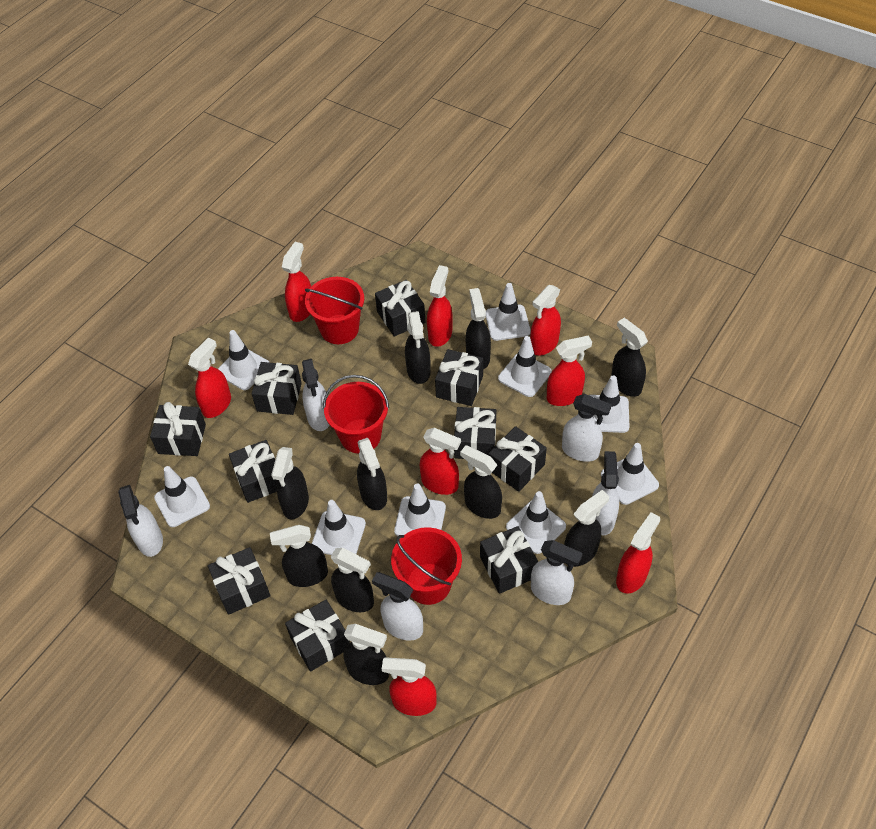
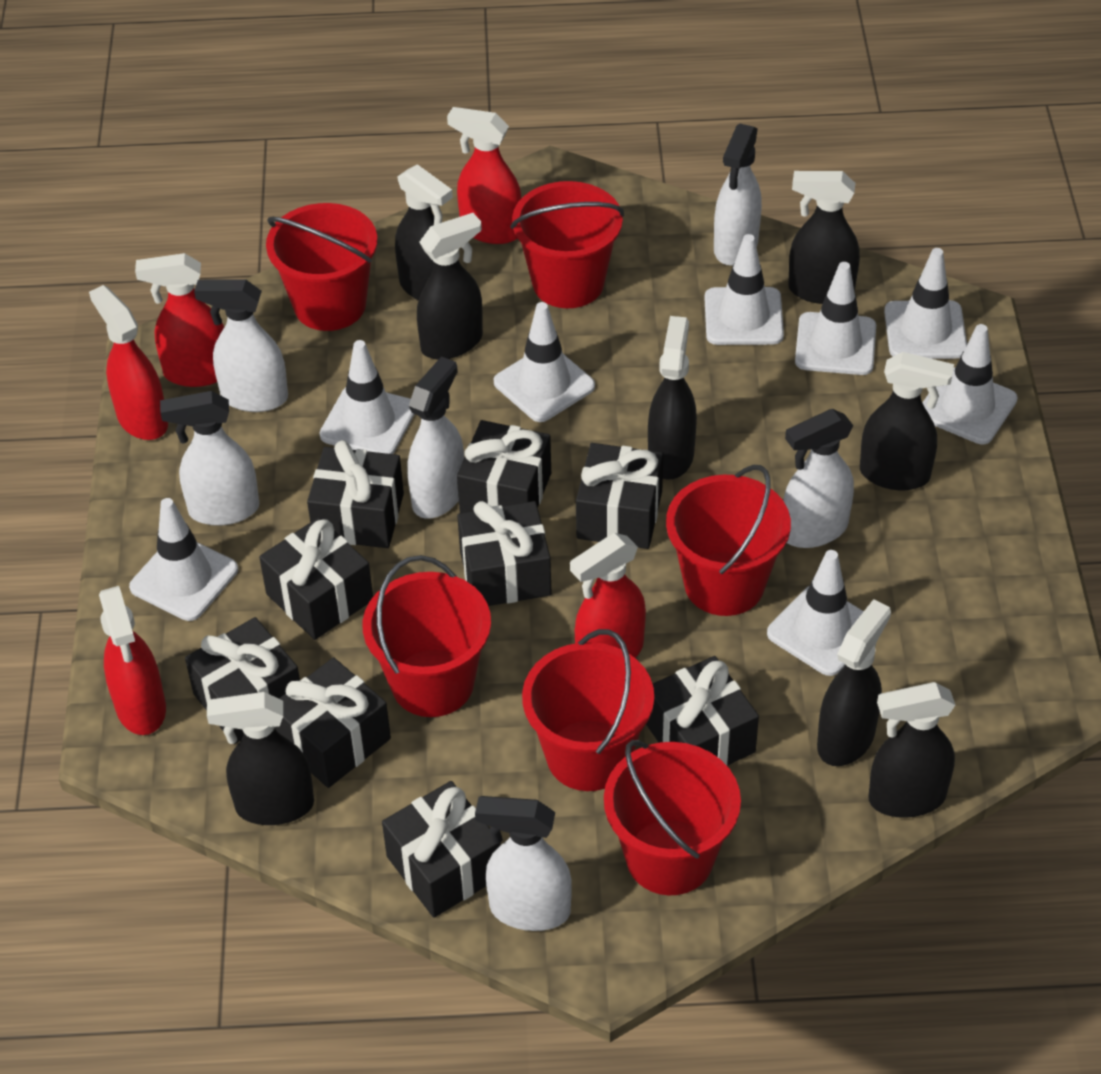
black gift: [150,402,206,456] [208,547,270,615] [229,440,278,503] [251,362,302,415] [285,600,350,672] [375,280,425,337] [435,349,483,406] [454,407,496,459] [480,526,538,594] [489,426,547,492] = 10 -> [185,617,300,744] [259,517,373,640] [275,657,391,788] [307,440,404,548] [382,781,500,918] [457,420,551,513] [457,501,551,606] [576,443,663,549] [646,656,759,766] = 9
black spray bottle: [270,525,328,587] [271,447,309,519] [331,548,374,612] [343,624,389,685] [357,438,387,510] [405,311,431,384] [460,445,502,519] [466,288,491,369] [564,490,609,567] [611,318,648,397] = 10 -> [207,692,314,825] [395,164,453,301] [417,213,483,360] [648,316,697,479] [788,171,860,304] [817,599,891,766] [860,352,954,490] [868,682,955,818] = 8
red bucket: [305,277,364,344] [323,375,389,453] [391,527,462,605] = 3 -> [266,203,378,331] [363,555,491,717] [510,181,624,308] [522,629,654,791] [604,740,741,895] [666,465,791,616] = 6
red spray bottle: [188,338,231,418] [282,242,311,322] [382,657,437,716] [420,428,461,495] [427,265,453,347] [530,285,561,356] [547,335,592,406] [616,512,660,594] = 8 -> [89,285,168,440] [99,586,166,735] [135,253,224,387] [447,107,522,244] [570,533,646,658] = 5
white traffic cone: [154,466,210,527] [218,330,270,390] [312,500,366,555] [394,484,446,536] [486,283,531,341] [498,336,552,397] [506,491,566,554] [589,375,630,433] [601,443,659,505] = 9 -> [129,498,238,621] [320,340,415,454] [494,302,595,422] [704,234,784,345] [767,550,864,676] [795,262,876,375] [884,248,967,359] [922,324,1018,444] = 8

